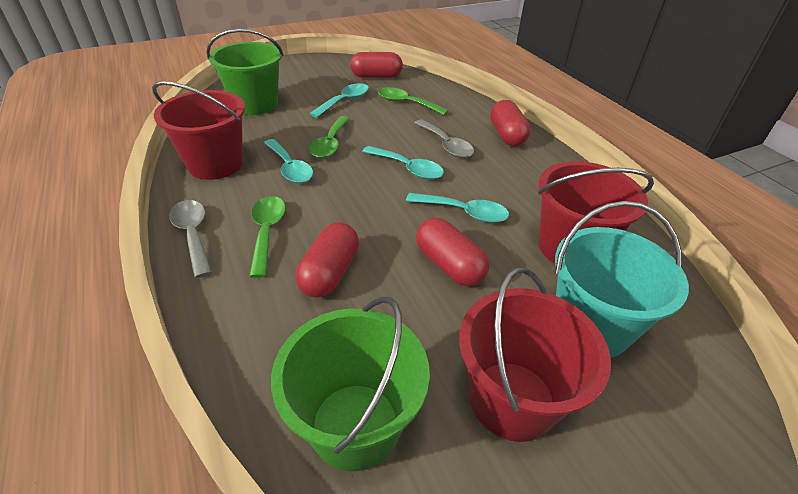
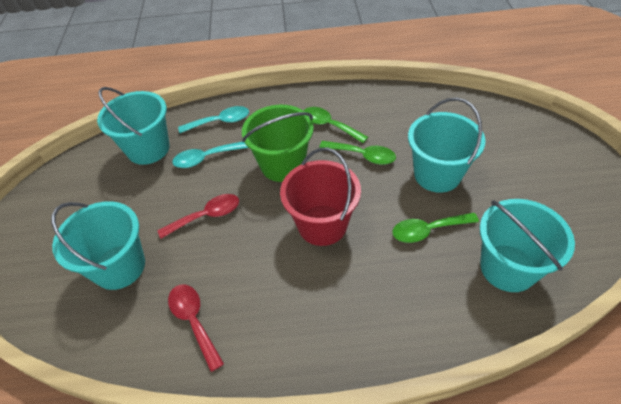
green bucket: [206,29,284,115] [271,297,430,471] = 2 -> [242,105,314,182] = 1
grey spoon: [169,200,212,278] [415,119,474,158] = 2 -> none = 0
red bucket: [152,81,245,180] [459,267,611,442] [538,161,654,264] = 3 -> [280,147,361,246] = 1
red capsule: [295,222,359,297] [350,52,403,78] [416,218,489,286] [490,100,531,146] = 4 -> none = 0
red spoon: none = 0 -> [157,194,239,239] [168,284,224,372] = 2
turquoise bucket: [555,201,689,358] = 1 -> [51,201,145,290] [97,87,169,165] [408,97,486,193] [480,199,575,292] = 4
turquoise spoon: [264,139,313,183] [309,83,369,118] [362,146,444,179] [406,193,509,223] = 4 -> [172,142,249,168] [178,106,249,133] = 2

